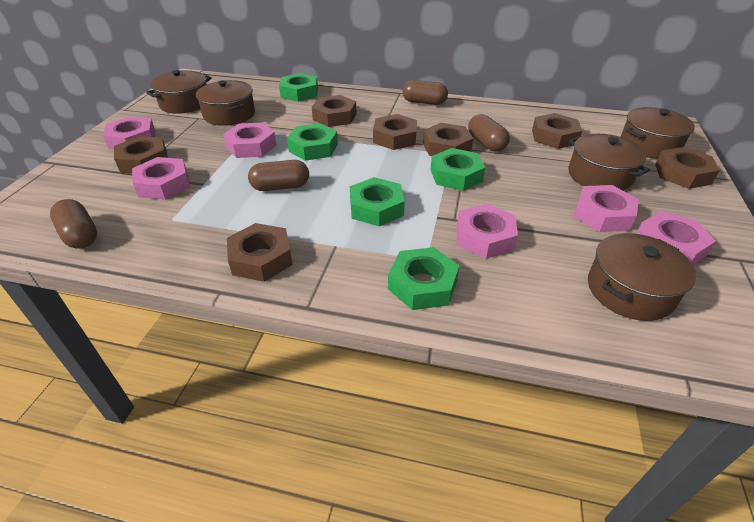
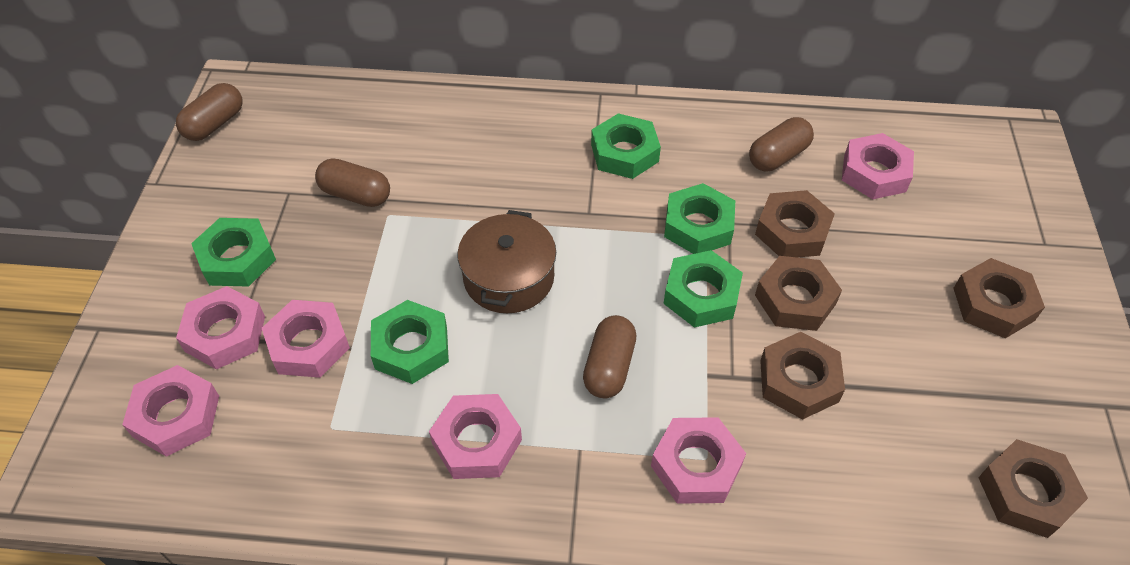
brown nut: [114,136,168,174] [227,223,293,282] [312,95,357,127] [373,114,417,150] [423,123,473,156] [532,113,582,149] [655,147,720,189] = 7 -> [755,190,835,258] [755,256,842,331] [760,332,845,420] [953,258,1045,338] [978,439,1088,538] = 5
brown pot: [146,70,212,114] [196,80,255,126] [568,134,650,191] [588,233,696,321] [621,107,695,159] = 5 -> [457,210,556,313] = 1

